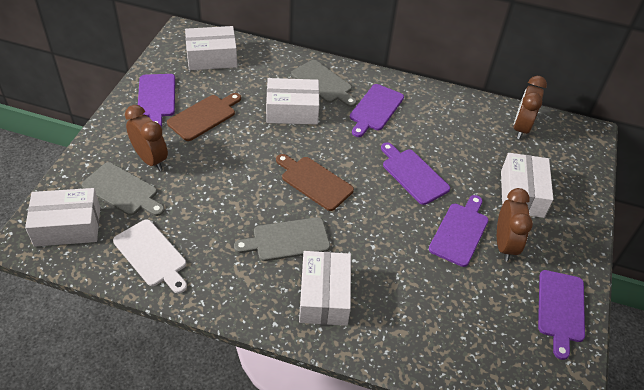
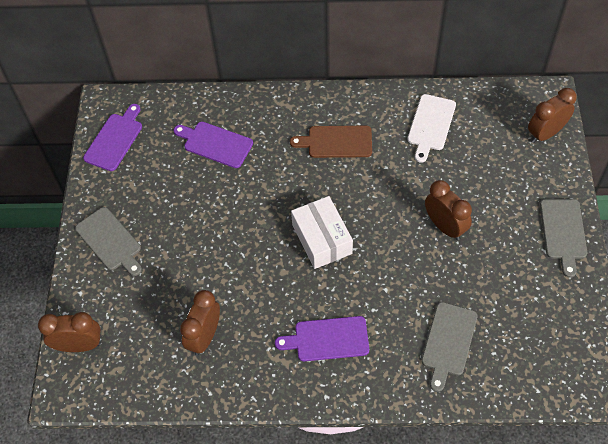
brown clock: [125,105,168,171] [497,188,533,261] [513,76,547,139] = 3 -> [38,312,101,352] [180,290,220,356] [425,180,472,240] [528,88,576,143] = 4
brown cutting board: [167,93,241,141] [276,154,354,211] = 2 -> [290,126,372,158] = 1
purple cutting board: [138,74,175,127] [350,84,404,137] [381,143,450,205] [429,195,488,267] [538,270,585,360] = 5 -> [83,104,142,171] [174,122,253,168] [275,316,369,361] = 3
white box: [25,188,100,247] [185,26,237,70] [266,78,319,125] [299,251,351,326] [501,153,554,218] = 5 -> [291,196,353,269] = 1

